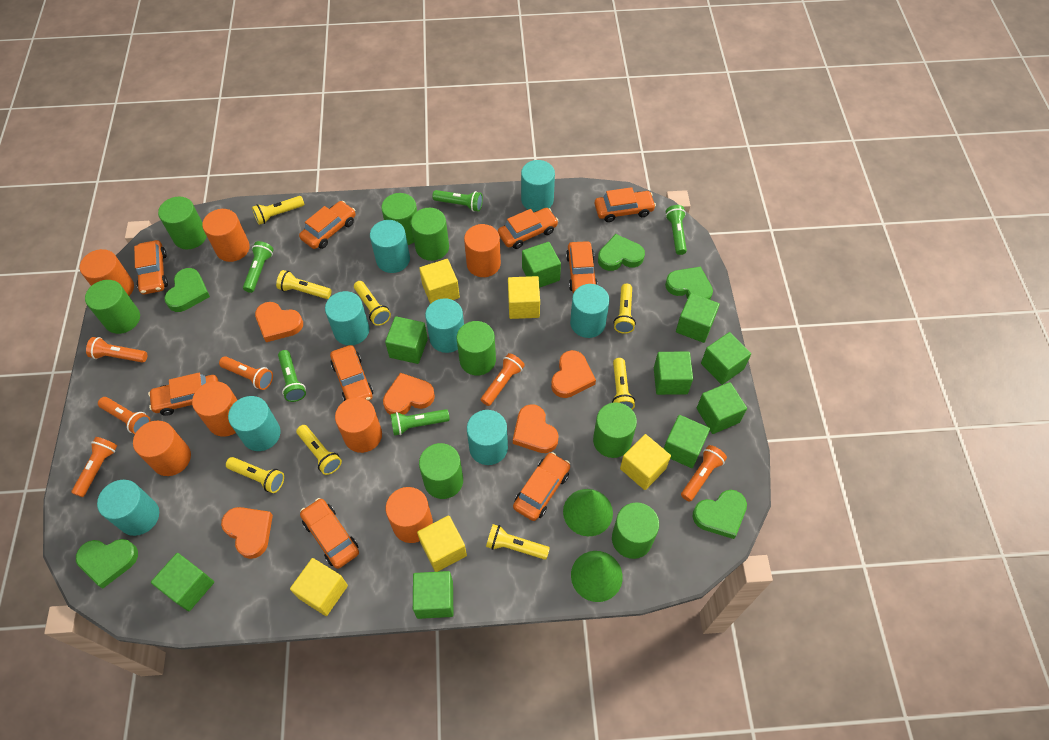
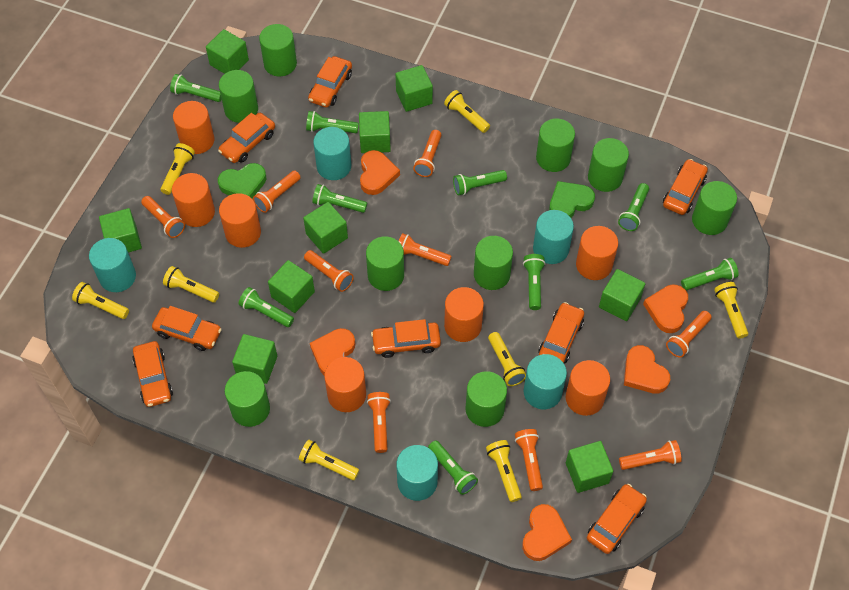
green cone: [563,489,613,536] [571,551,623,602] = 2 -> none = 0
green cylinder: [85,280,140,334] [158,197,207,249] [381,193,417,245] [411,208,449,261] [419,443,463,499] [457,321,496,375] [593,402,637,458] [612,502,659,559] = 8 -> [219,70,258,123] [225,371,270,427] [259,24,297,77] [366,236,404,291] [466,371,507,427] [474,236,513,290] [536,118,575,172] [588,138,629,192] [692,181,737,235] = 9
green flashlight: [243,241,274,293] [278,350,306,402] [391,409,450,435] [432,190,483,212] [665,205,687,255] = 5 -> [170,74,221,102] [238,287,294,327] [306,111,359,133] [312,184,367,213] [428,440,478,495] [453,170,507,196] [523,254,545,310] [618,183,649,231] [681,258,739,290] = 9
green heart: [76,539,138,588] [164,268,210,312] [598,234,645,271] [665,266,713,300] [693,490,747,539] = 5 -> [218,163,266,199] [549,181,595,218] = 2
orange car: [134,240,168,294] [148,373,218,416] [299,201,356,249] [300,498,359,569] [330,345,373,401] [498,208,559,249] [513,452,570,521] [566,241,598,293] [595,187,656,222] = 9 -> [132,341,173,407] [152,306,222,351] [218,113,275,163] [308,56,352,108] [371,319,441,358] [538,302,584,363] [587,484,647,554] [663,159,708,215] = 8
orange flashlight: [71,437,117,497] [86,337,147,363] [98,397,151,434] [219,356,273,390] [481,353,525,406] [681,445,727,502] = 6 -> [141,196,185,238] [253,170,301,213] [304,250,354,292] [367,392,391,453] [399,233,452,266] [413,130,441,177] [515,429,543,491] [619,440,682,470] [666,311,711,358] = 9
turquoise cylinder: [97,480,159,536] [228,396,281,451] [325,291,369,345] [370,220,410,273] [425,298,464,353] [467,410,508,465] [521,160,555,212] [570,284,609,338] = 8 -> [89,238,136,292] [313,127,351,180] [396,445,438,501] [524,354,567,409] [533,210,574,264] = 5
yellow cube: [290,558,348,616] [417,516,467,572] [419,259,460,304] [508,276,540,319] [620,434,671,490] = 5 -> none = 0

